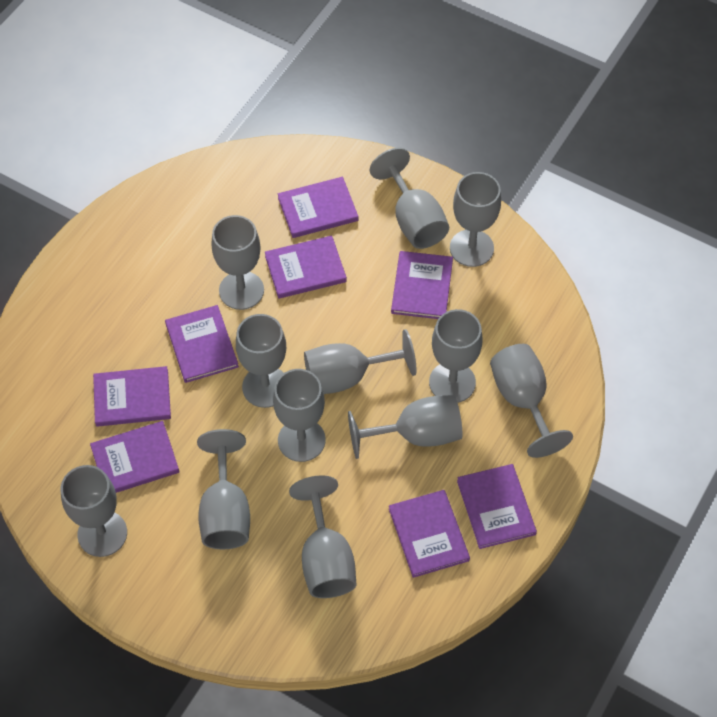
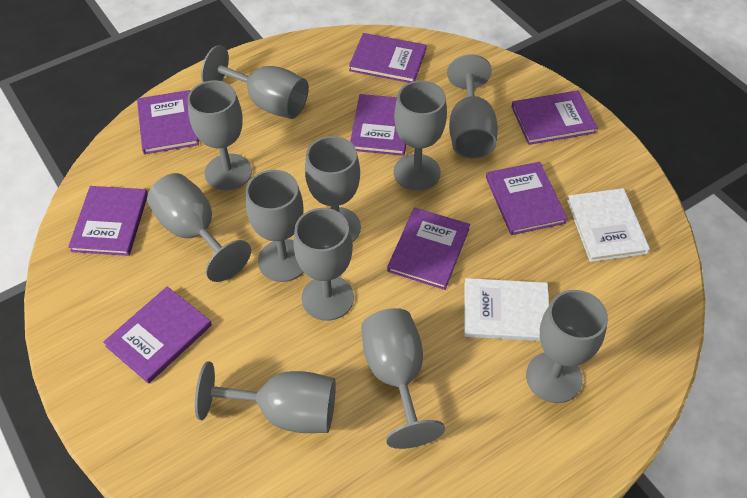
grey goblet: [61,465,127,557] [197,429,250,549] [211,215,264,310] [236,314,286,408] [273,369,326,462] [289,475,356,598] [304,329,417,394] [348,395,462,459] [370,148,449,249] [429,309,482,403] [450,172,501,267] [490,344,573,458] = 12 -> [147,173,251,282] [187,80,252,191] [195,361,336,433] [201,45,309,119] [246,170,304,282] [293,208,354,321] [305,136,361,242] [361,308,445,449] [394,80,447,191] [447,54,498,159] [526,290,608,403] = 11
white book: none = 0 -> [464,278,549,341] [567,188,650,262] = 2

